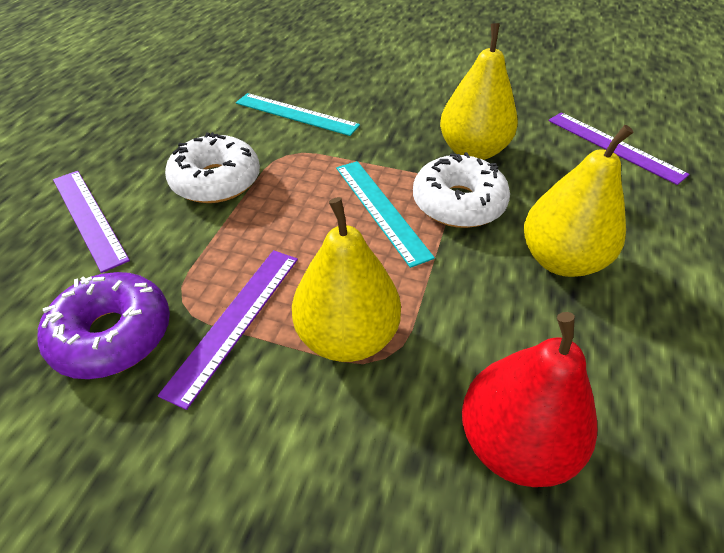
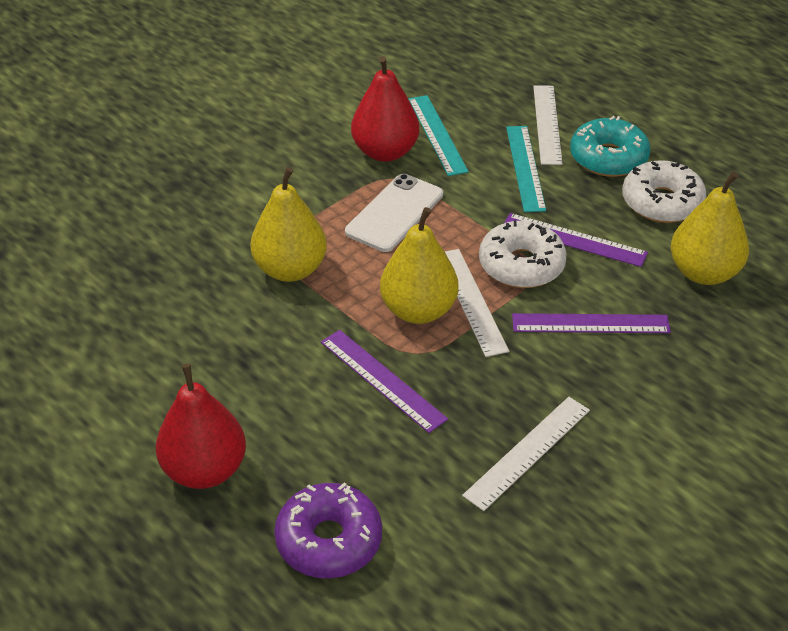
red pear: [462,312,597,487] = 1 -> [156,364,246,489] [351,56,419,162] = 2
turquoise donut: none = 0 -> [570,116,651,177] = 1
white phone: none = 0 -> [345,174,443,252] = 1
white ruler: none = 0 -> [445,249,509,357] [462,397,590,511] [533,85,563,165] = 3

